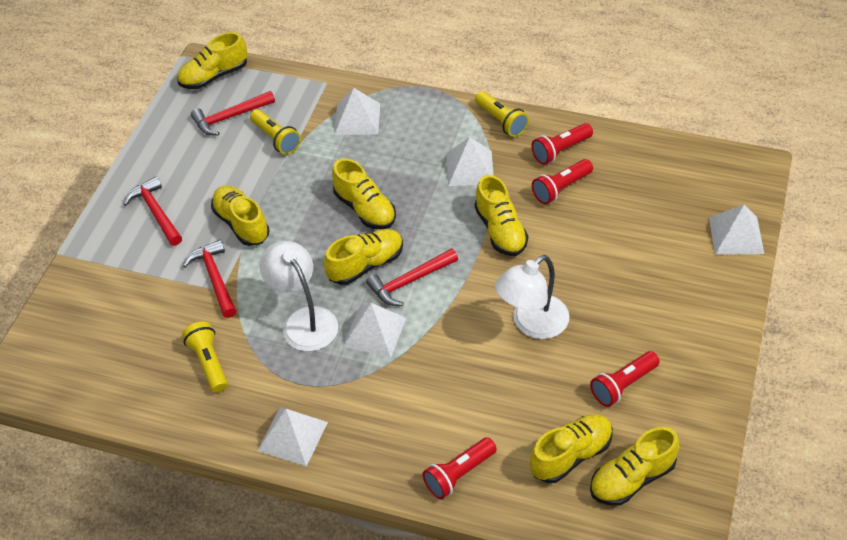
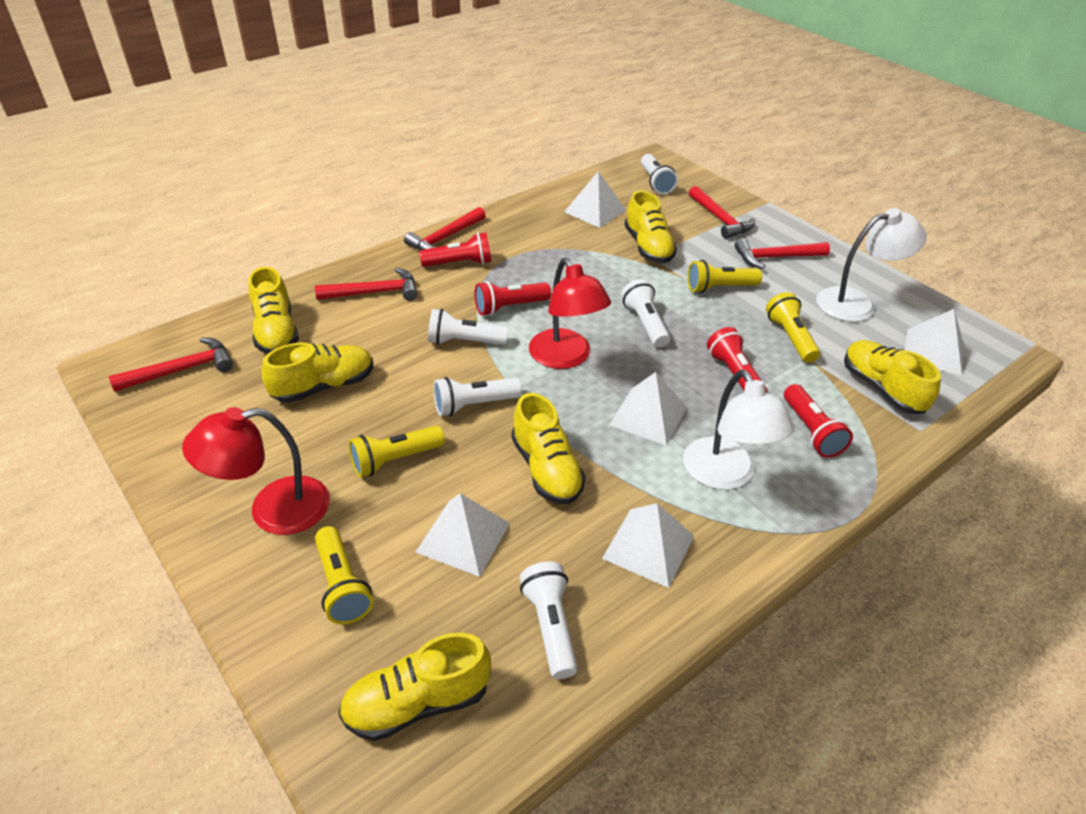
red hammer: [123,176,182,246] [183,240,236,318] [191,91,275,136] [366,248,458,306] = 4 -> [108,338,233,392] [315,268,418,301] [404,207,486,250] [689,186,755,239] [734,238,830,269] = 5
red lamp: none = 0 -> [182,407,330,535] [529,258,611,369] = 2
white flashlight: none = 0 -> [428,309,509,345] [434,377,522,416] [520,562,578,679] [621,279,670,348] [641,154,678,194] = 5
yellow flashlight: [182,321,228,393] [250,109,301,155] [475,91,529,137] = 3 -> [315,526,373,624] [349,426,445,477] [687,260,762,293] [766,292,820,363] = 4
yellow shoe: [177,32,247,89] [211,185,269,246] [324,229,403,285] [332,158,396,229] [474,175,528,256] [530,414,613,483] [590,427,679,506] = 7 -> [249,267,299,354] [262,343,373,403] [338,633,491,741] [511,393,586,504] [624,191,677,263] [844,340,941,414] = 6

